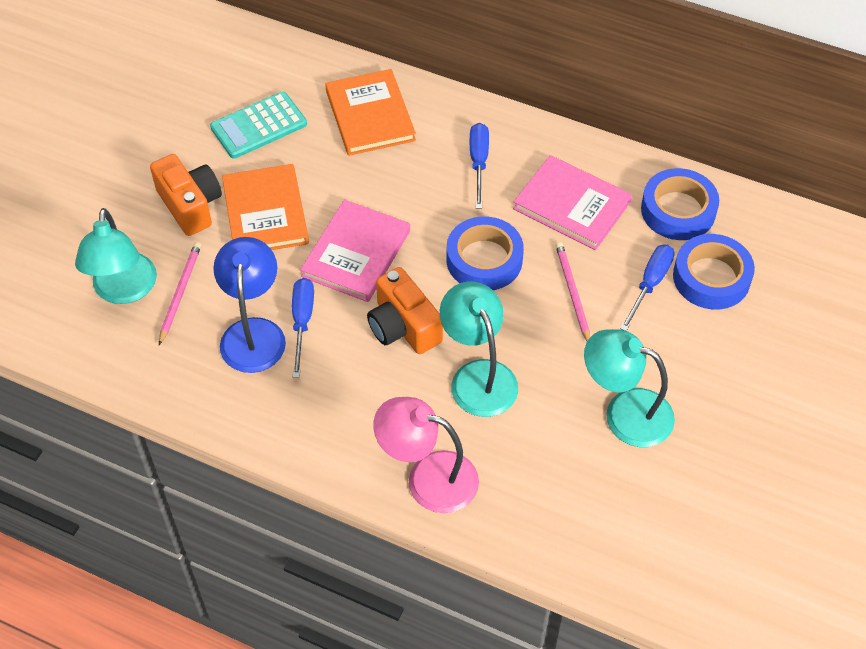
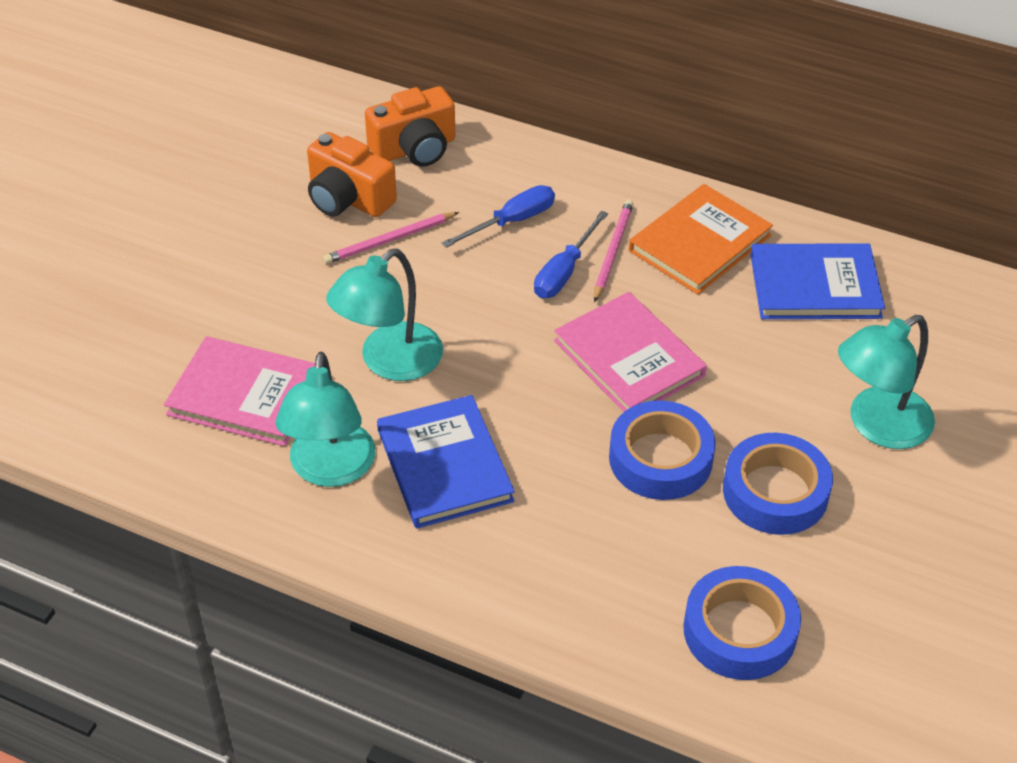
blue book: none = 0 -> [377,395,515,529] [751,243,885,319] = 2
blue lamp: [213,237,286,373] = 1 -> none = 0
blue screwdriver: [292,278,314,378] [470,123,489,209] [620,245,675,331] = 3 -> [442,185,555,248] [534,211,608,298] = 2
orange book: [222,164,309,250] [325,69,416,156] = 2 -> [629,184,773,295] = 1
pink lamp: [373,397,479,513] = 1 -> none = 0
turquoise calculator: [210,92,307,159] = 1 -> none = 0

